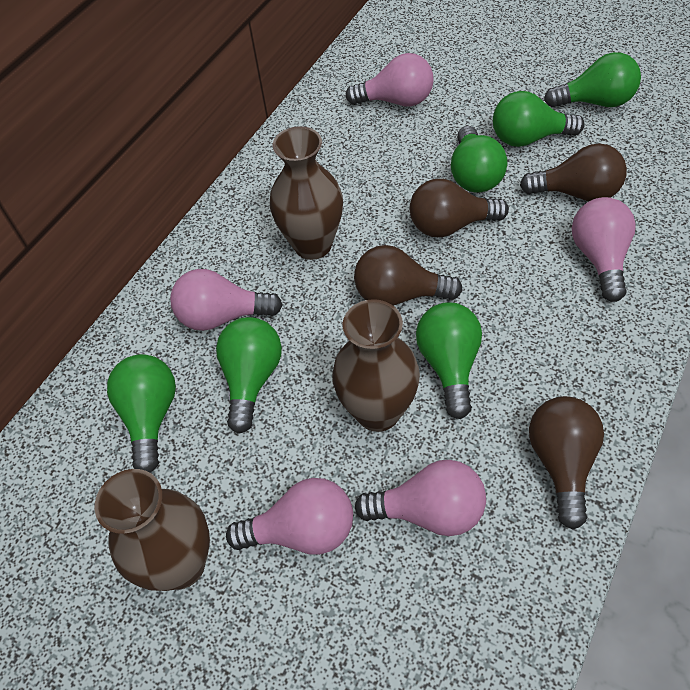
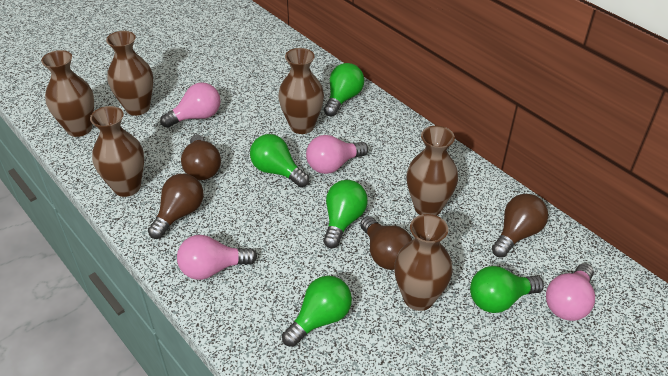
brown vase: [95,469,210,591] [270,126,343,260] [332,299,420,432] = 3 -> [41,50,94,137] [90,106,144,197] [106,31,153,116] [278,48,324,134] [394,214,452,311] [407,126,458,216] = 6
green light bulb: [107,354,176,473] [216,317,282,434] [416,302,482,419] [451,126,508,193] [493,91,585,147] [544,52,641,108] = 6 -> [250,134,309,187] [282,276,352,347] [323,180,368,248] [324,63,364,116] [470,266,544,313] = 5
pink light bulb: [170,269,283,331] [226,478,353,555] [346,53,434,107] [355,460,486,536] [572,197,636,302] = 5 -> [160,82,221,128] [177,235,257,280] [306,135,368,174] [546,263,595,321] = 4

